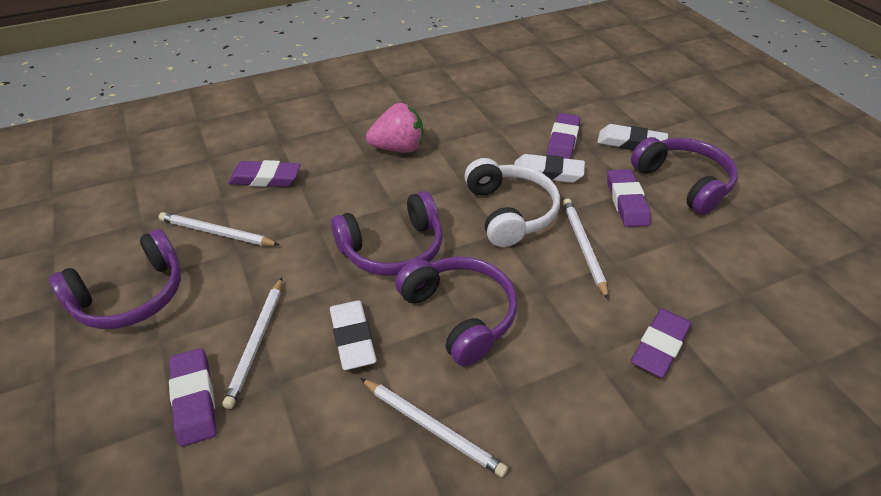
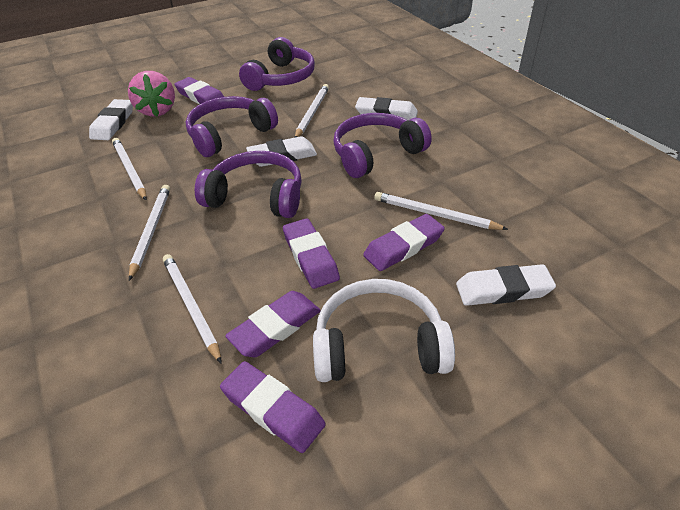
white eraser: [330,300,377,370] [514,154,585,183] [597,124,668,150] = 3 -> [89,99,133,140] [246,136,317,167] [355,97,418,120] [456,264,556,306] = 4
white pencil: [159,212,280,246] [222,277,282,409] [360,378,508,477] [563,198,609,300] = 4 -> [112,138,147,200] [129,185,170,281] [163,254,222,364] [295,84,329,137] [374,192,508,230] = 5

